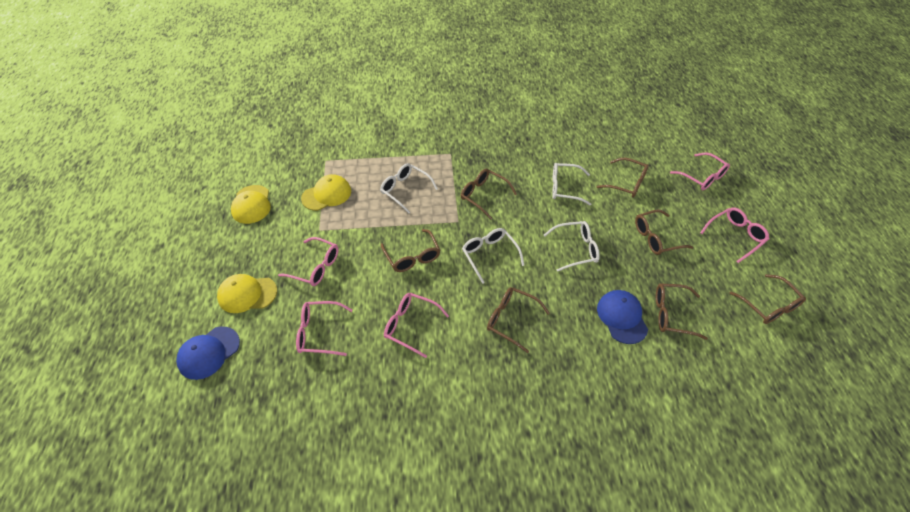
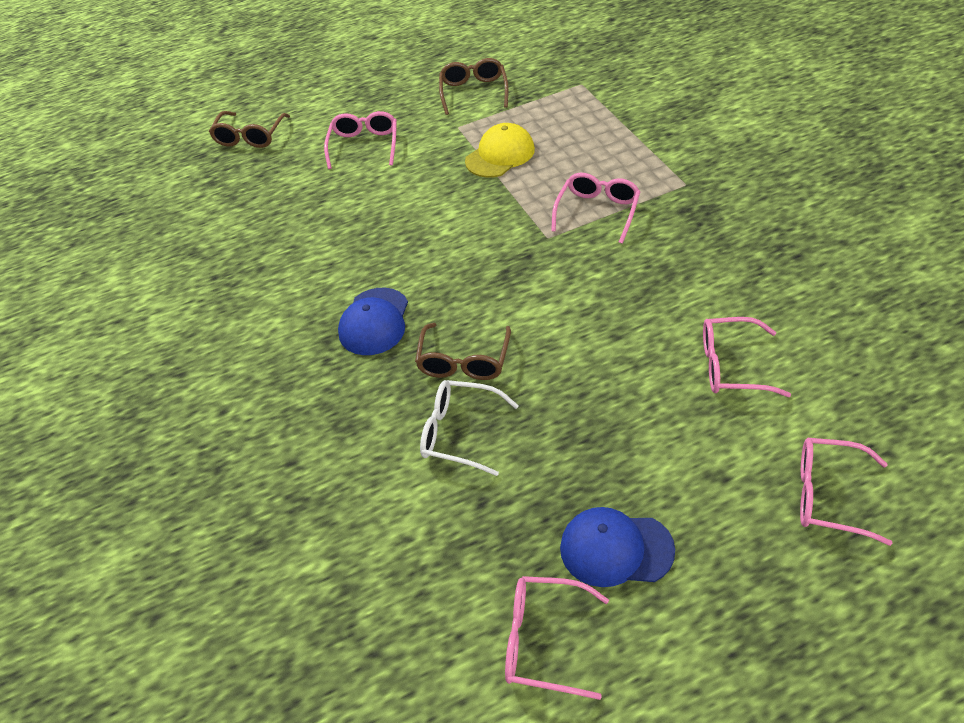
brown glasses: [381,229,440,272] [461,169,517,219] [487,287,550,353] [596,158,649,198] [635,210,693,255] [656,283,708,340] [730,274,806,324] = 7 -> [209,111,290,148] [415,323,511,380] [439,58,509,115] = 3
white glasses: [380,163,438,213] [462,228,524,284] [544,221,600,272] [552,163,592,206] = 4 -> [420,380,519,476] = 1
yellow cap: [217,274,277,313] [231,185,271,224] [301,174,351,211] = 3 -> [465,123,535,178] = 1

